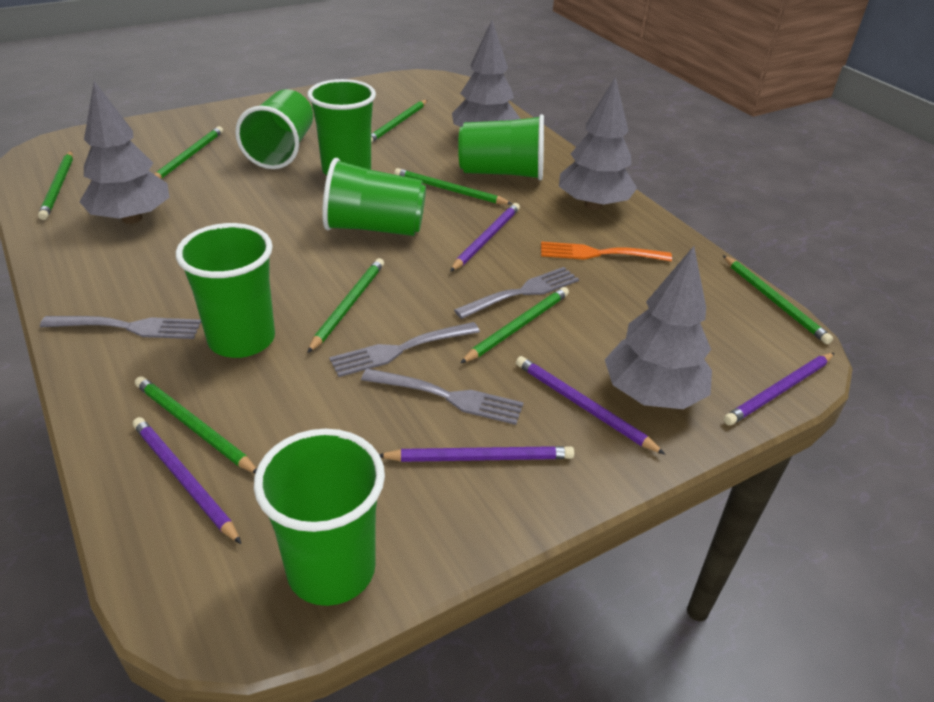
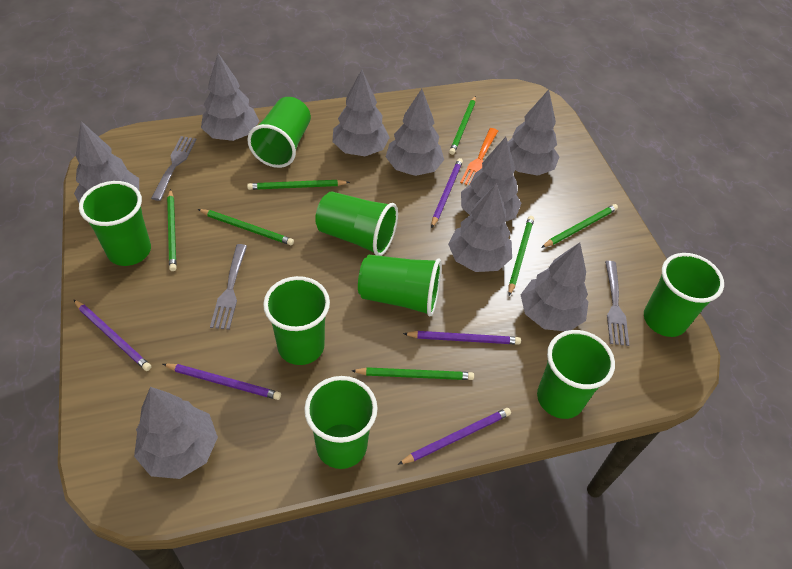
green cup: [176,223,275,358] [235,89,313,169] [254,429,385,606] [307,79,376,176] [322,158,426,236] [458,114,544,180] = 6 -> [79,181,151,266] [247,97,311,168] [263,276,330,365] [304,376,378,469] [315,191,398,256] [358,255,442,317] [537,330,615,419] [644,253,724,337] = 8
green pencil: [38,151,73,220] [135,376,257,473] [154,126,223,179] [307,258,384,353] [371,100,427,143] [394,168,512,205] [460,287,569,363] [723,255,833,344] = 8 -> [167,189,177,271] [198,209,294,245] [247,180,350,190] [352,367,474,380] [449,96,476,155] [508,216,534,296] [541,204,618,248] = 7
grey fork: [40,316,201,339] [329,322,480,377] [361,368,524,425] [454,267,579,319] = 4 -> [151,136,197,201] [210,244,247,330] [605,261,629,346] = 3
grey tree: [79,81,170,224] [452,20,520,127] [559,76,637,210] [605,246,712,409] = 4 -> [74,121,139,202] [134,387,218,479] [201,53,259,141] [332,69,390,156] [386,89,444,176] [448,183,512,272] [461,137,521,222] [508,89,559,176] [521,242,588,331] = 9

